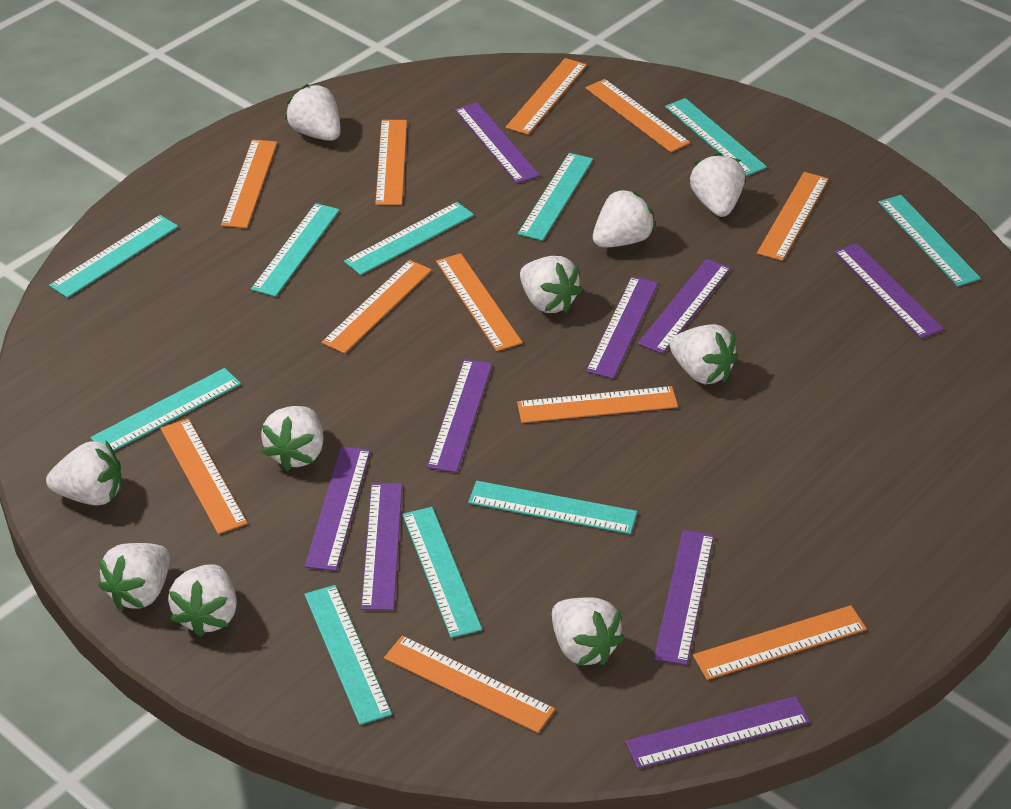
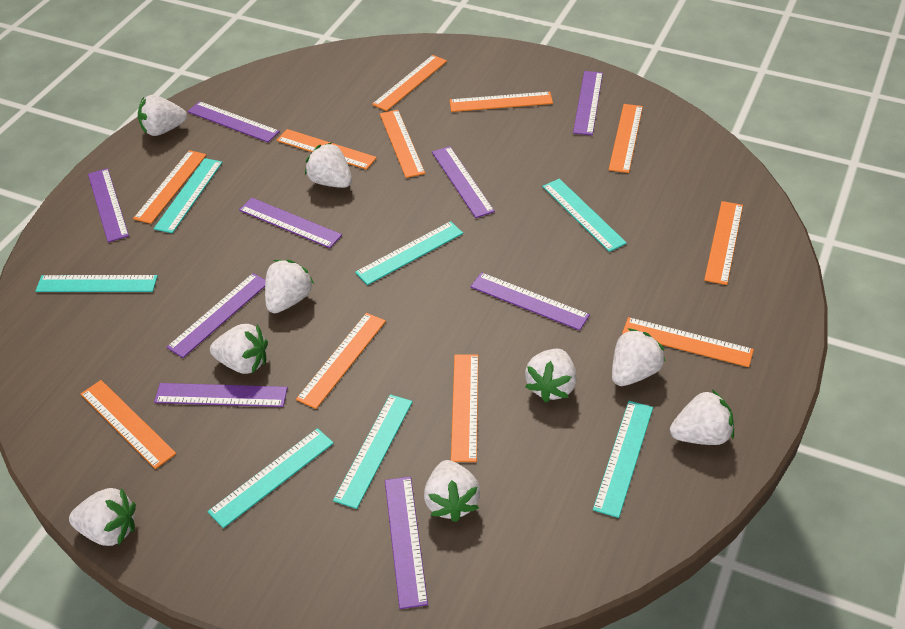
turquoise ruler: [49,215,178,298] [91,368,241,451] [251,203,340,297] [304,585,392,725] [344,202,474,275] [402,507,482,638] [468,481,637,534] [518,153,593,241] [665,98,767,176] [879,195,981,287] = 10 -> [35,275,158,292] [154,158,223,233] [207,428,334,528] [333,394,413,509] [355,221,463,285] [542,179,627,252] [593,401,653,518] = 7
white strawberry: [46,441,122,505] [98,543,170,610] [168,564,237,637] [261,406,324,471] [285,84,341,141] [520,256,583,313] [552,597,625,666] [593,189,656,248] [670,324,738,384] [690,153,745,217] = 10 -> [69,488,136,546] [138,95,187,136] [210,324,268,374] [265,260,314,313] [305,143,352,188] [424,460,480,522] [525,349,577,403] [612,328,665,386] [670,390,734,445] = 9

